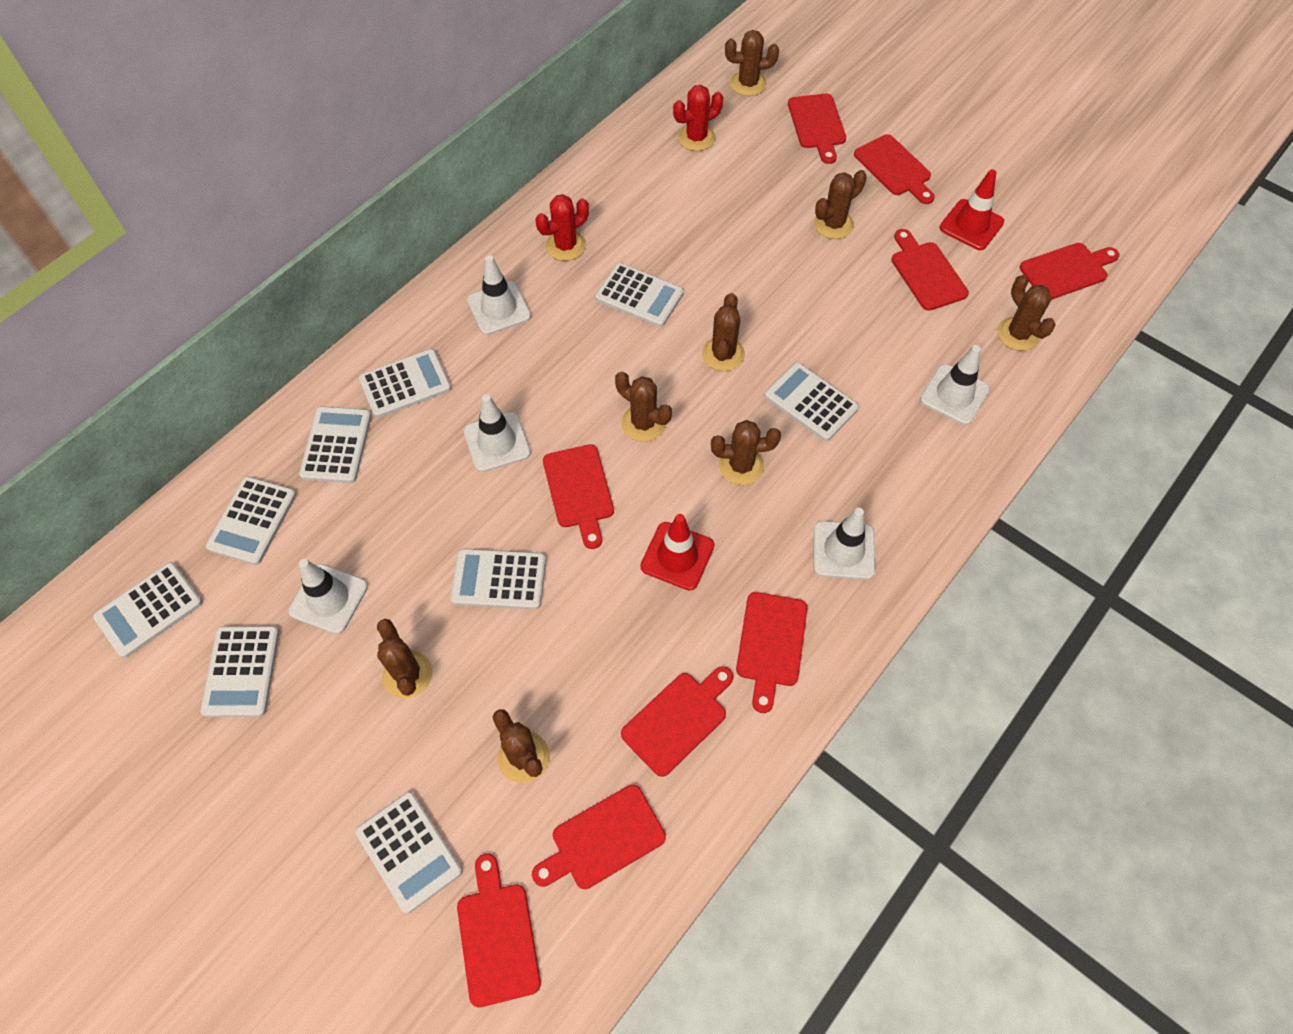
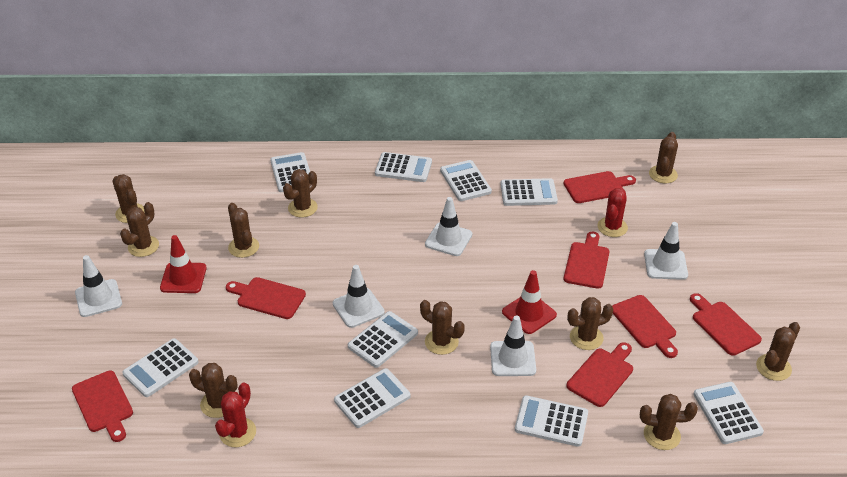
brown cactus: [377,619,433,699] [493,709,550,783] [615,372,672,442] [702,293,745,371] [711,420,781,485] [725,30,779,96] [814,170,867,239] [998,275,1056,351] = 8 -> [112,174,145,223] [120,202,159,257] [189,363,238,418] [228,203,259,258] [283,169,318,217] [420,300,465,355] [567,297,614,350] [640,394,698,450] [649,132,678,183] [756,322,800,381] = 10
red cutting board: [457,854,541,1007] [532,784,666,889] [543,444,614,549] [621,666,733,777] [736,592,807,713] [788,94,846,164] [854,134,935,204] [892,229,969,311] [1020,243,1120,300] = 9 -> [72,371,133,442] [226,277,306,319] [564,171,636,203] [564,232,610,289] [567,342,633,407] [612,295,678,358] [690,293,762,356] = 7

